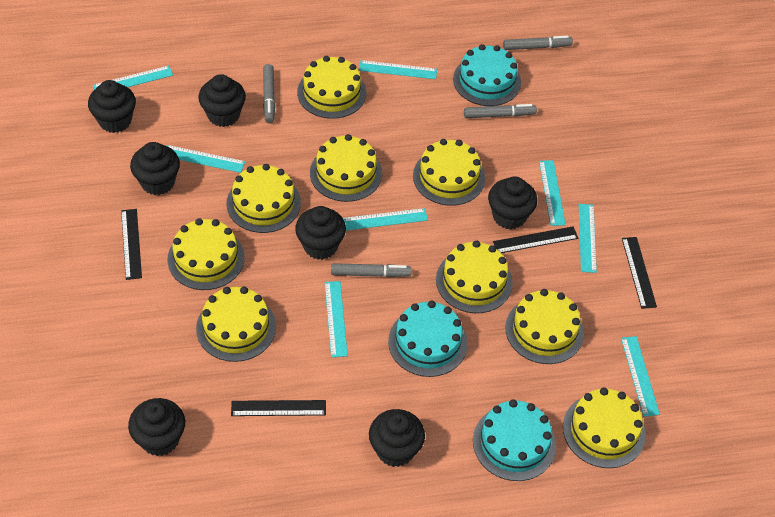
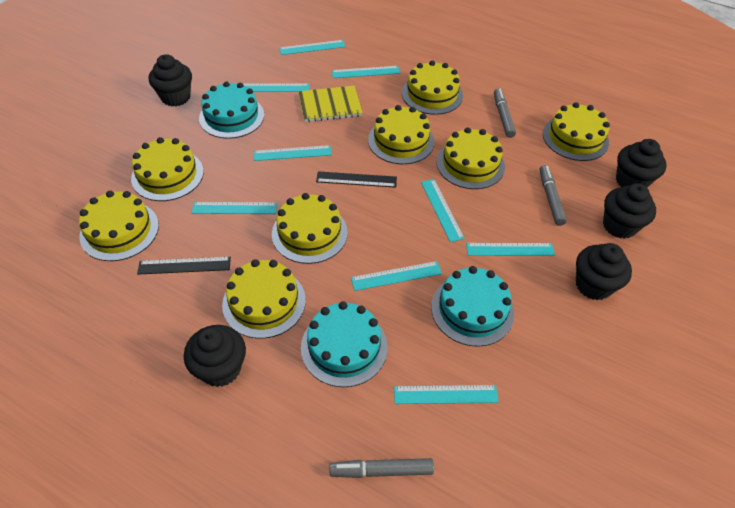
black cupcake: [88,80,136,133] [128,398,185,456] [130,142,180,195] [198,74,246,127] [295,206,346,260] [369,409,425,467] [488,176,537,229] = 7 -> [149,54,192,107] [184,325,246,387] [576,243,632,300] [603,183,656,239] [616,139,667,188] = 5
black ruler: [121,209,142,280] [231,400,326,416] [493,226,578,253] [622,237,657,309] = 4 -> [137,257,231,275] [316,171,397,188] = 2
grey marker: [263,64,275,123] [331,263,412,277] [464,104,537,118] [503,36,573,50] = 4 -> [330,458,434,478] [494,89,516,138] [540,165,567,226] = 3
turquoise ruler: [93,66,173,90] [166,145,245,173] [325,281,348,357] [343,208,428,230] [359,60,437,79] [539,160,566,226] [579,204,597,273] [621,336,660,417] = 8 -> [192,202,277,214] [242,83,310,92] [254,145,332,161] [279,40,346,55] [332,66,400,78] [351,261,442,291] [394,385,499,404] [421,179,465,242] [466,243,555,256] = 9
yellow cake: [167,218,245,290] [196,287,276,362] [226,164,301,233] [297,56,366,119] [310,134,382,202] [413,139,485,206] [436,240,513,313] [505,289,584,364] [563,388,646,468] = 9 -> [79,191,159,261] [131,137,204,201] [222,259,306,339] [272,193,348,264] [368,105,434,164] [402,60,463,115] [436,127,505,189] [543,102,610,161] = 8
yellow notebook: none = 0 -> [299,86,363,122] = 1

